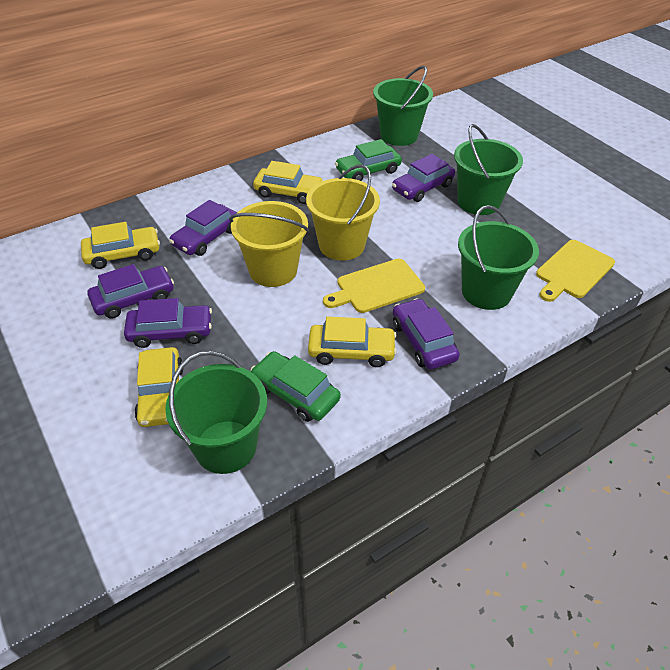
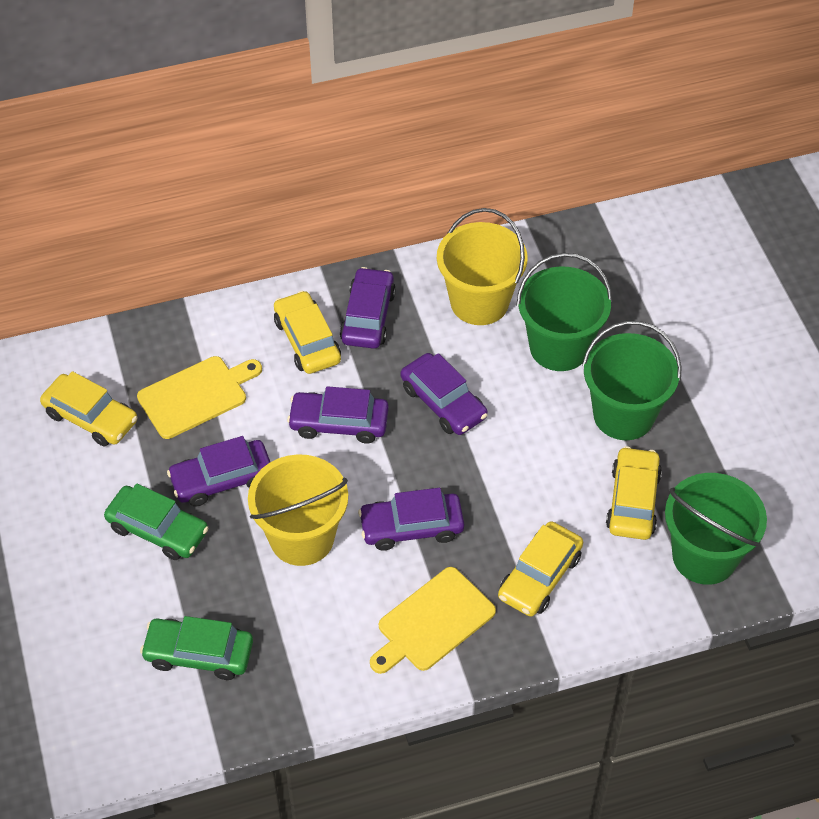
green bucket: [165,351,267,474] [373,66,433,146] [454,124,523,215] [458,205,539,310] = 4 -> [516,253,612,371] [582,321,682,440] [665,473,767,585] = 3

